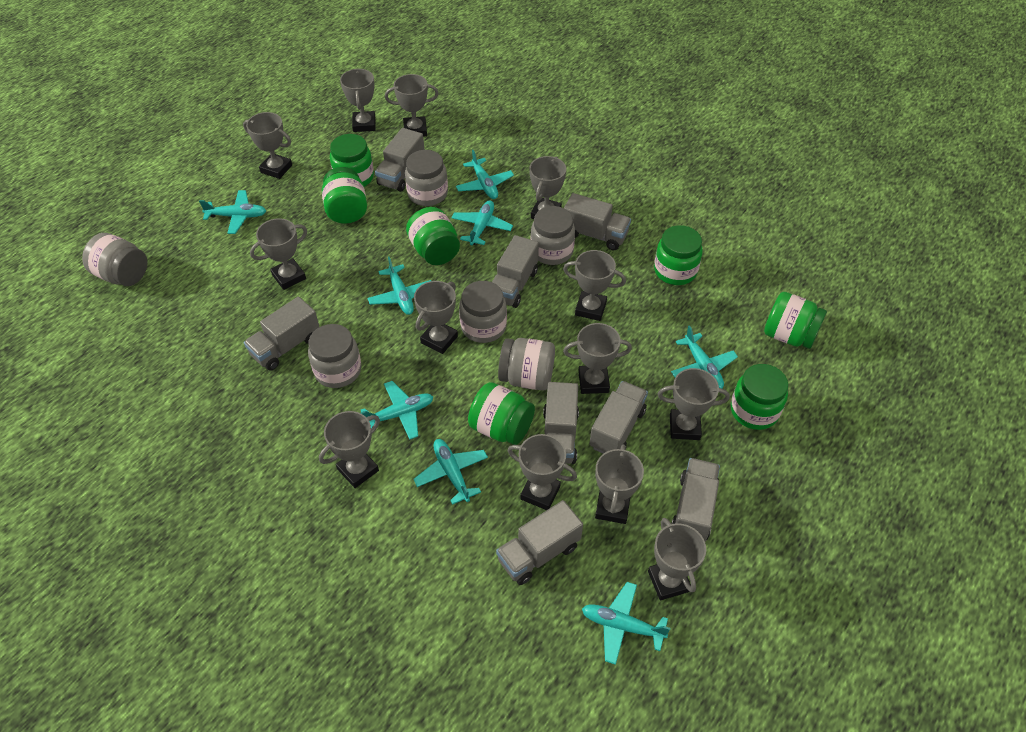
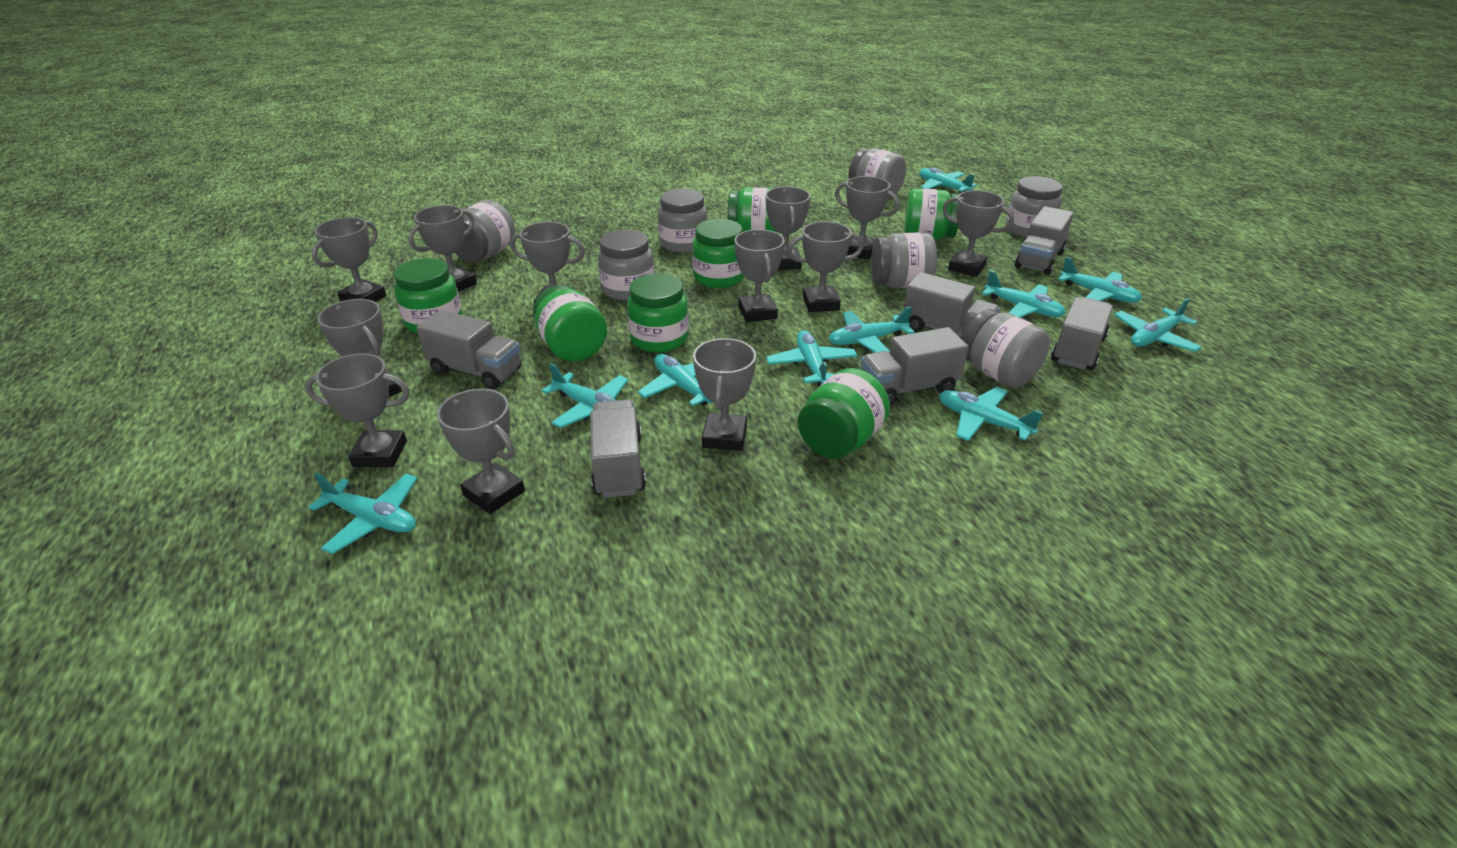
grey jar: [82,233,147,286] [308,324,361,388] [405,150,448,206] [459,281,507,343] [498,338,555,391] [531,206,575,265] = 6 -> [455,200,515,262] [598,230,654,301] [658,189,708,253] [848,148,906,199] [871,233,937,288] [962,309,1050,388] [1006,176,1062,238] = 7
grey trophy: [243,112,292,179] [250,218,307,290] [319,411,380,488] [340,69,375,132] [385,74,439,137] [414,281,458,354] [508,434,577,510] [529,156,566,219] [563,250,626,321] [563,323,632,394] [595,445,644,524] [648,518,706,600] [658,368,730,440] = 13 -> [305,353,410,467] [312,217,387,302] [317,299,402,397] [408,205,477,292] [437,389,525,514] [510,222,585,304] [693,338,756,451] [735,229,784,322] [766,187,810,270] [787,221,864,312] [835,176,899,260] [943,190,1014,277] = 12
grey truck: [244,297,319,371] [375,128,424,192] [492,235,539,308] [496,500,583,585] [543,382,579,464] [564,193,631,250] [589,381,648,454] [671,458,720,542] = 8 -> [417,310,521,389] [590,399,646,498] [861,327,969,405] [903,272,1000,337] [1015,206,1073,275] [1051,297,1113,370] = 6
turquoise plane: [199,190,266,234] [361,381,433,440] [368,256,431,315] [414,439,488,505] [451,200,513,245] [456,150,514,199] [582,582,670,665] [671,325,738,389] = 8 -> [308,473,417,554] [542,363,628,428] [638,354,712,406] [766,330,858,386] [829,307,915,353] [919,168,977,193] [939,387,1043,441] [982,270,1066,318] [1058,257,1142,303] [1114,298,1202,352] = 10

